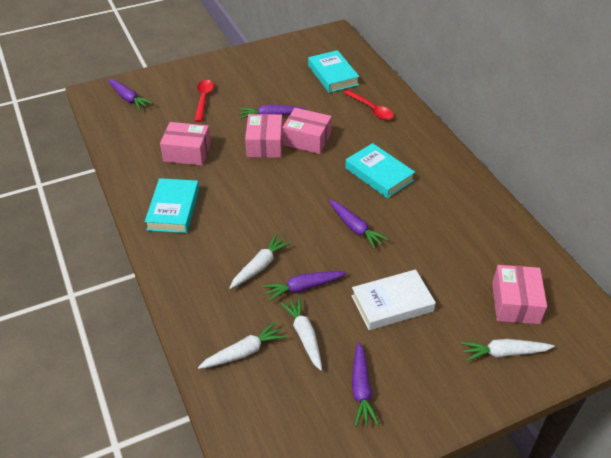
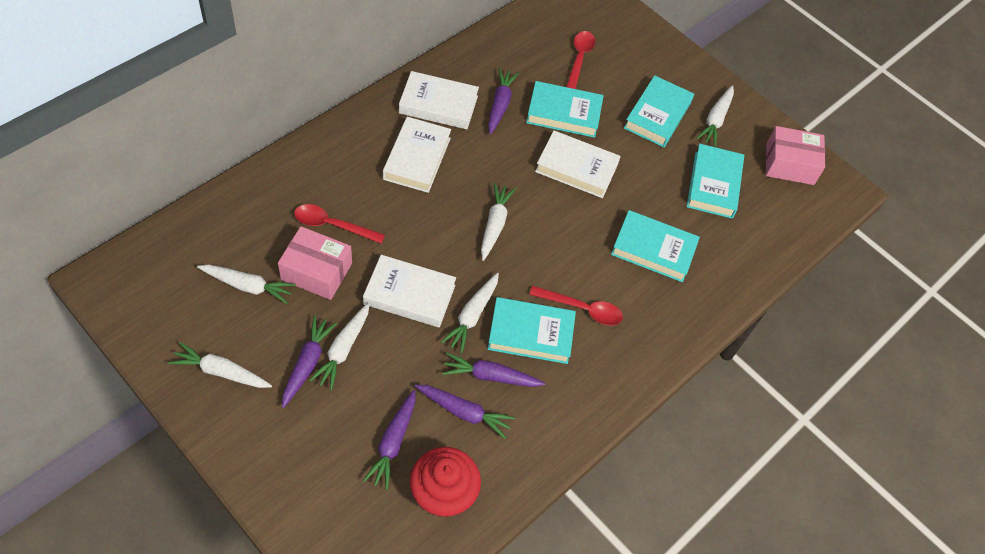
pink box: [160,122,211,166] [245,114,283,158] [282,108,332,154] [492,265,547,324] = 4 -> [278,226,352,300] [766,126,825,185] = 2
red cupcake: none = 0 -> [410,447,481,517] = 1
red spoon: [194,80,214,122] [344,90,394,120] = 2 -> [294,204,385,244] [529,286,623,325] [566,31,595,89] = 3
turquoise book: [145,178,199,233] [308,50,360,93] [345,143,415,198] = 3 -> [487,297,576,364] [526,81,604,138] [611,210,700,282] [624,75,694,147] [687,144,744,218] = 5
white book: [351,269,436,330] = 1 -> [363,255,456,328] [383,117,451,193] [399,71,479,129] [535,131,621,198] = 4
white carrot: [198,322,286,369] [230,234,291,289] [280,297,322,371] [461,339,555,361] = 4 -> [168,342,272,388] [197,265,296,304] [309,303,369,391] [441,273,499,353] [481,183,516,261] [696,85,734,147] = 6

